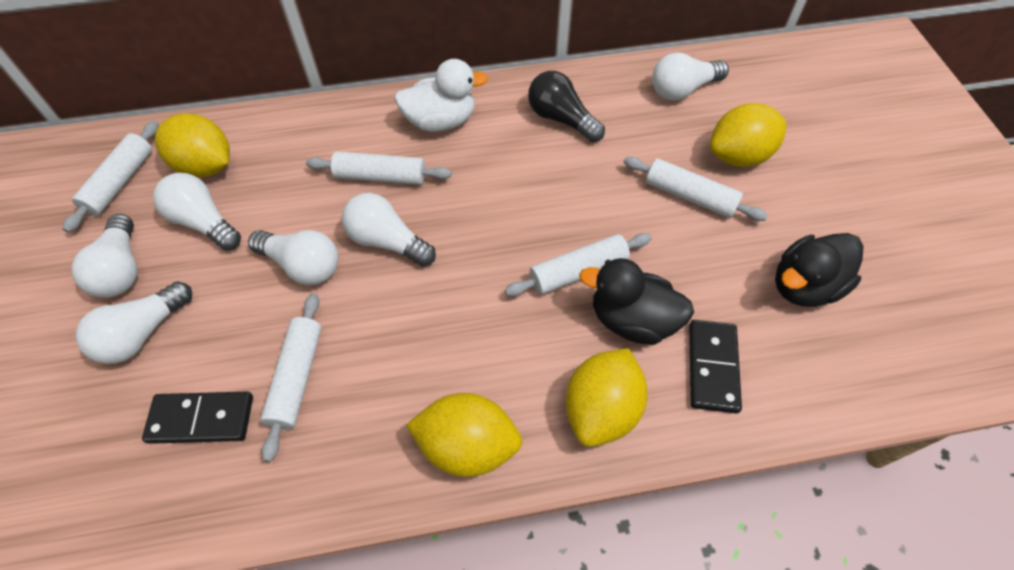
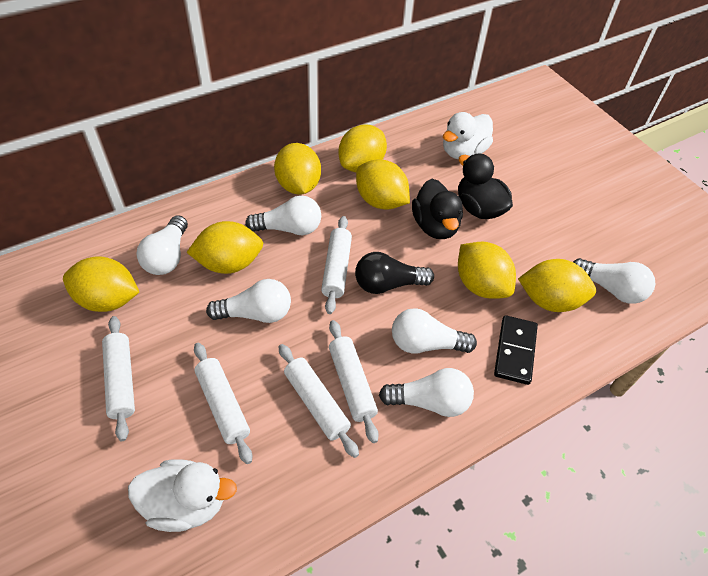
black domino: [142,392,253,444] [689,320,742,413] = 2 -> [494,315,538,385] = 1
white duck: [394,59,488,132] = 1 -> [128,459,237,532] [443,112,493,159] = 2
yellow lemon: [155,113,230,178] [406,393,523,477] [565,348,648,447] [710,103,786,167] = 4 -> [63,256,139,312] [186,221,263,274] [274,143,321,194] [338,124,387,172] [356,159,410,210] [458,242,516,299] [518,259,596,312] = 7

